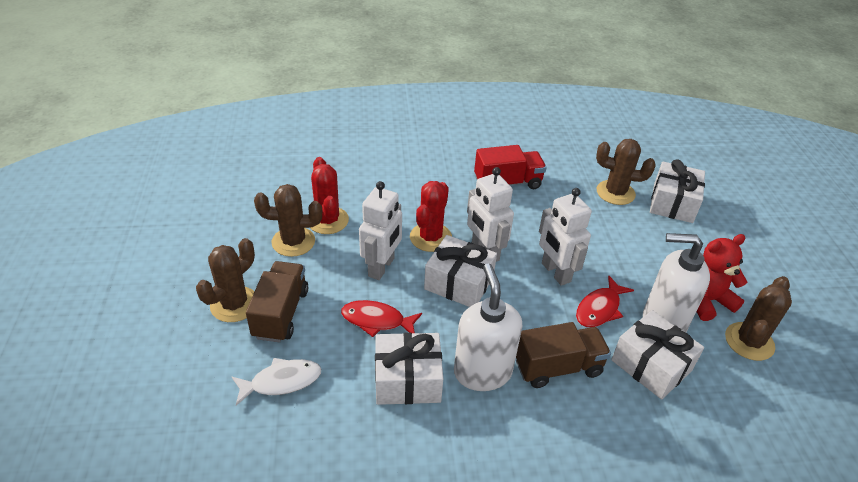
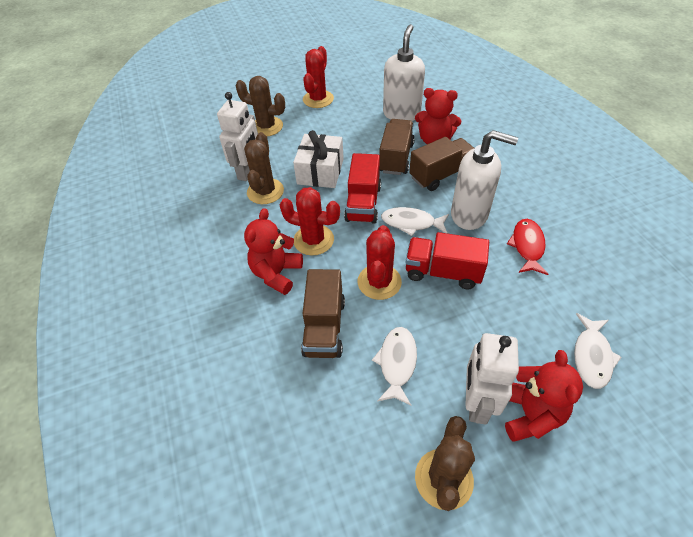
brown cactus: [196,238,255,322] [254,184,322,257] [596,139,656,205] [725,276,792,361] = 4 -> [236,76,285,136] [244,132,284,204] [415,416,475,511] = 3
brown truck: [246,261,308,343] [516,322,611,388] = 2 -> [301,269,345,358] [379,119,415,175] [409,137,475,191] = 3
red cactus: [310,157,349,234] [410,181,452,252] = 2 -> [280,187,340,255] [303,46,334,108] [358,225,402,300] = 3
red fish: [341,300,422,337] [576,276,634,327] = 2 -> [507,219,548,275] = 1
red teddy bear: [697,234,747,321] = 1 -> [244,208,303,295] [415,88,461,144] [505,350,583,442] = 3
red truck: [474,145,547,189] = 1 -> [344,153,381,224] [405,232,489,289] = 2
white fish: [232,358,321,406] = 1 -> [372,327,417,406] [381,207,449,236] [574,313,622,389] = 3
white gift: [375,332,443,405] [424,235,497,307] [611,310,704,399] [650,160,705,223] = 4 -> [293,130,344,188] = 1
white robot: [359,181,402,280] [467,167,514,262] [539,188,592,286] = 3 -> [217,92,258,181] [465,333,519,425] = 2

